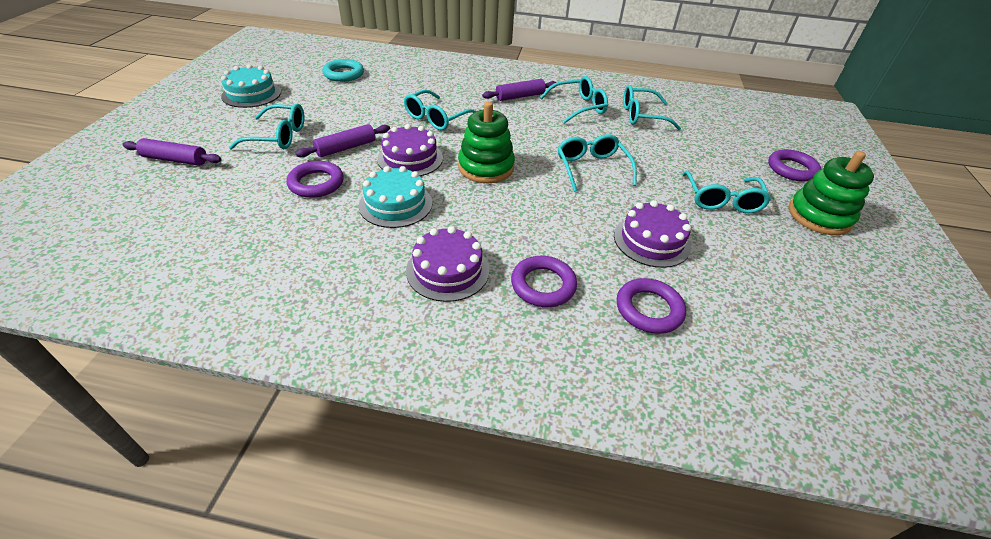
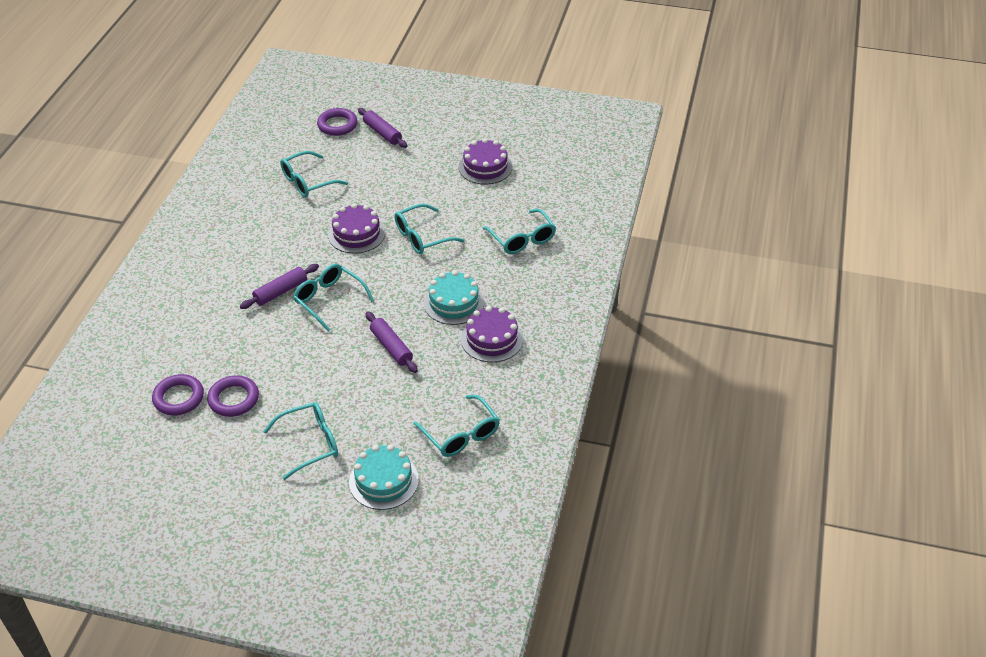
green stacking toy: [458,102,515,183] [789,151,874,235] = 2 -> none = 0
purple ring: [287,161,344,198] [511,256,577,307] [617,278,686,334] [768,149,821,182] = 4 -> [152,374,204,415] [207,375,259,417] [317,108,358,136] = 3
turquoise ring: [322,59,364,82] = 1 -> none = 0

